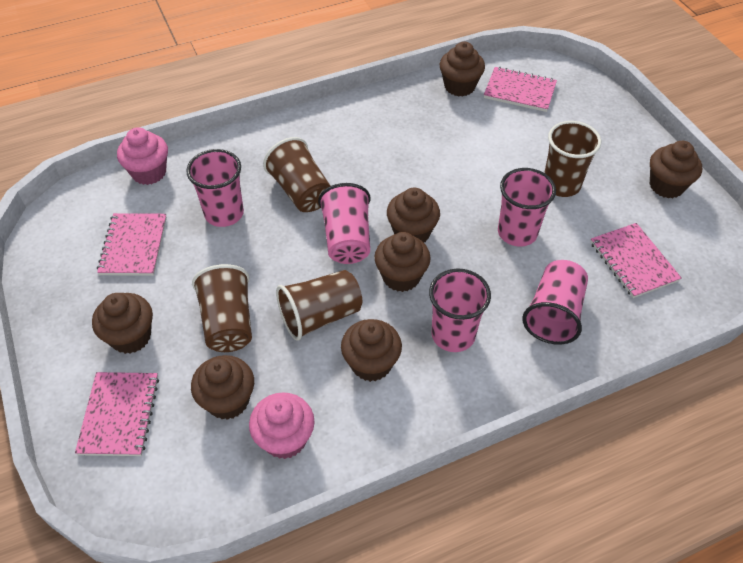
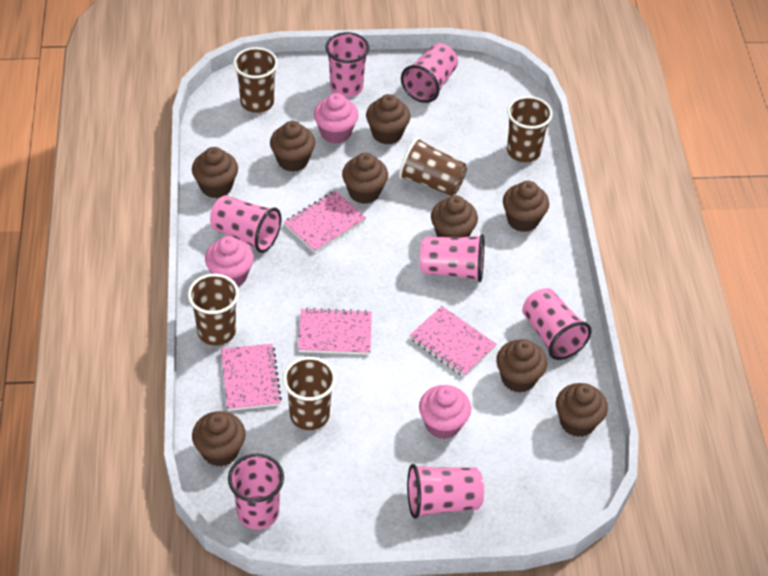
brown cup: [192,264,252,352] [263,137,330,212] [276,270,362,340] [544,121,601,197] = 4 -> [188,274,239,346] [233,47,278,113] [283,357,336,430] [399,137,467,196] [507,96,553,162] = 5
brown cupcake: [92,293,153,354] [191,355,254,420] [341,319,402,382] [374,232,431,292] [387,188,440,242] [440,42,485,97] [650,141,702,198] = 7 -> [192,147,238,198] [192,411,246,467] [270,121,315,172] [342,153,388,204] [366,94,410,144] [431,195,478,237] [496,339,547,393] [503,181,549,232] [556,383,608,437] = 9
pink cup: [186,149,244,227] [318,183,370,264] [429,269,491,352] [498,168,556,246] [522,260,588,345] = 5 -> [210,195,281,253] [228,453,284,530] [326,32,369,97] [401,43,458,103] [407,464,484,519] [420,234,484,282] [522,288,591,360] = 7
pink cupcake: [117,127,168,185] [249,393,314,459] = 2 -> [205,236,254,286] [314,93,358,144] [419,385,471,439] = 3

